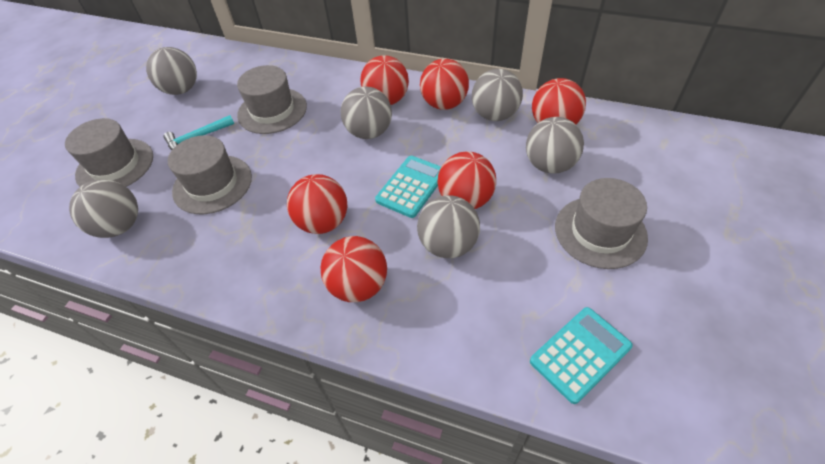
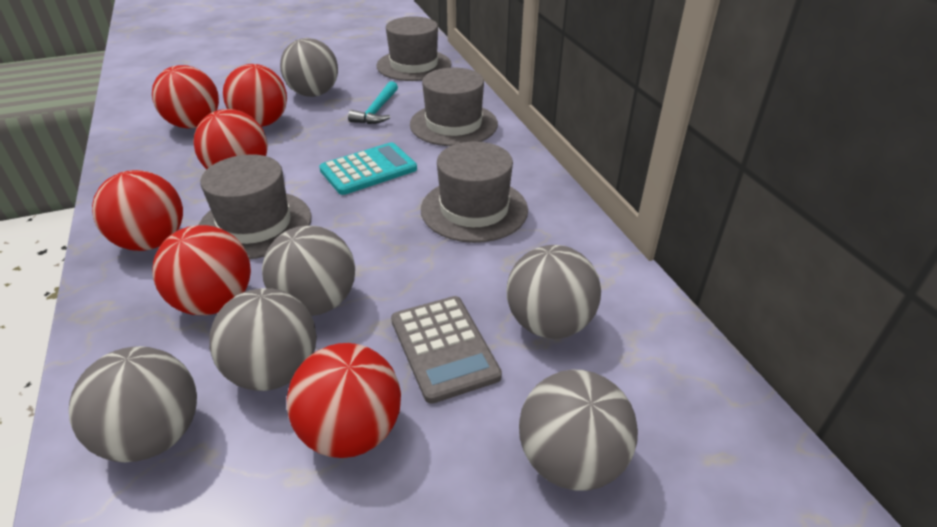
grey calculator: none = 0 -> [391,296,502,404] = 1
turquoise calculator: [375,156,441,218] [530,307,633,404] = 2 -> [319,142,417,195] = 1

